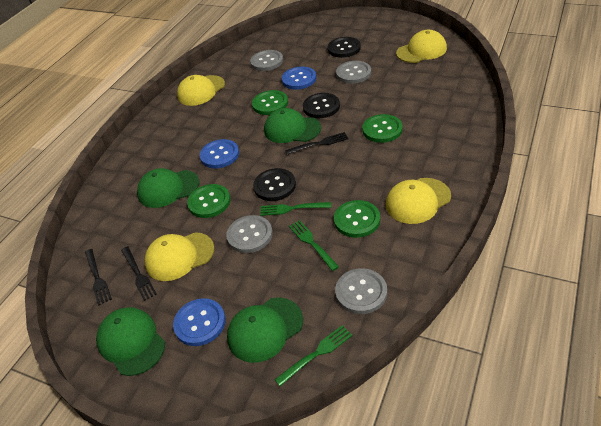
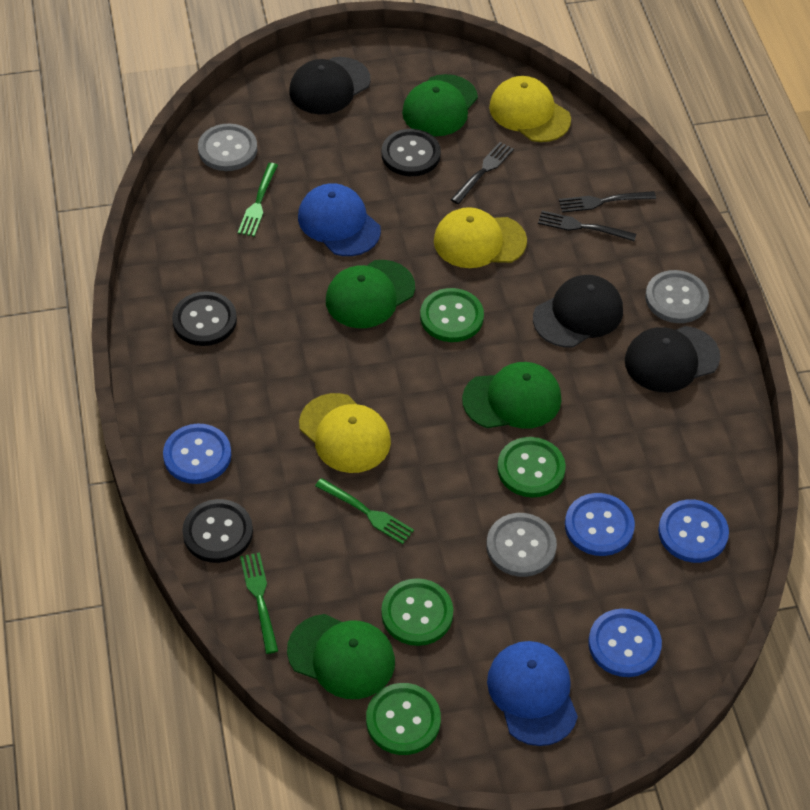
black cap: none = 0 -> [289,57,371,114] [533,275,623,347] [625,326,720,392] = 3
blue button: [173,298,226,346] [199,139,239,169] [282,67,316,90] = 3 -> [163,424,231,484] [565,493,635,556] [588,609,662,677] [658,499,729,563] = 4
blue cap: none = 0 -> [298,183,381,256] [487,641,578,746] = 2
grey button: [226,215,273,253] [250,50,283,71] [335,268,387,314] [336,61,371,84] = 4 -> [198,124,257,171] [486,513,557,577] [645,270,709,323] = 3
yellow cap: [144,232,214,281] [177,75,225,106] [386,178,451,224] [396,30,447,63] = 4 -> [299,393,391,473] [434,207,527,268] [489,76,571,142] = 3

